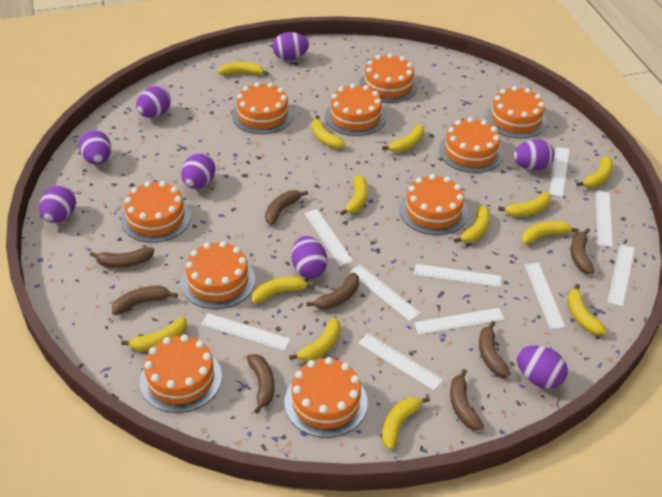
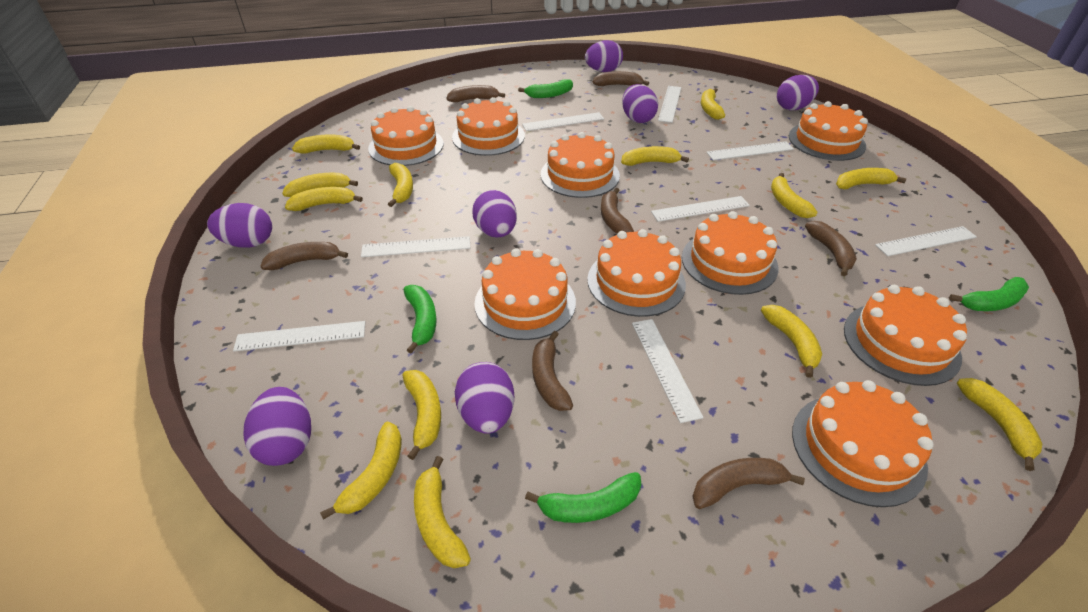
brown banana: [90,247,154,268] [112,286,178,315] [247,354,274,414] [265,190,308,225] [306,273,359,310] [450,369,484,430] [479,321,511,377] [571,228,595,274] = 8 -> [260,242,348,270] [447,85,505,102] [532,331,573,411] [593,71,649,86] [601,188,634,234] [692,458,805,509] [805,221,857,276] = 7
green banana: none = 0 -> [404,285,437,354] [518,79,573,98] [525,472,641,523] [949,277,1029,311] = 4
orange cake: [121,181,191,243] [140,335,222,413] [181,241,255,309] [232,82,294,134] [284,357,368,438] [325,84,386,136] [359,53,418,103] [400,174,468,235] [439,117,503,173] [485,86,547,139] = 10 -> [368,106,444,166] [452,97,525,156] [475,248,576,340] [541,132,620,198] [587,229,686,317] [682,211,778,295] [789,101,868,161] [792,380,934,507] [844,285,967,386] = 9
purple egg: [39,185,76,223] [79,130,111,165] [136,86,171,118] [181,153,216,189] [273,32,309,60] [291,236,327,279] [513,139,554,171] [517,346,568,389] = 8 -> [207,203,272,248] [243,387,311,466] [455,362,514,434] [472,190,517,237] [585,40,623,72] [622,84,658,123] [777,75,819,110] = 7
white ruler: [201,313,291,351] [304,209,353,266] [349,265,421,321] [358,333,443,390] [414,264,501,287] [414,308,505,335] [525,263,565,329] [549,147,570,197] [596,191,613,247] [607,244,635,307] = 10 -> [233,321,365,351] [361,236,470,257] [522,112,604,131] [632,319,704,423] [651,196,750,222] [658,86,681,123] [706,142,794,160] [875,226,977,256] = 8

